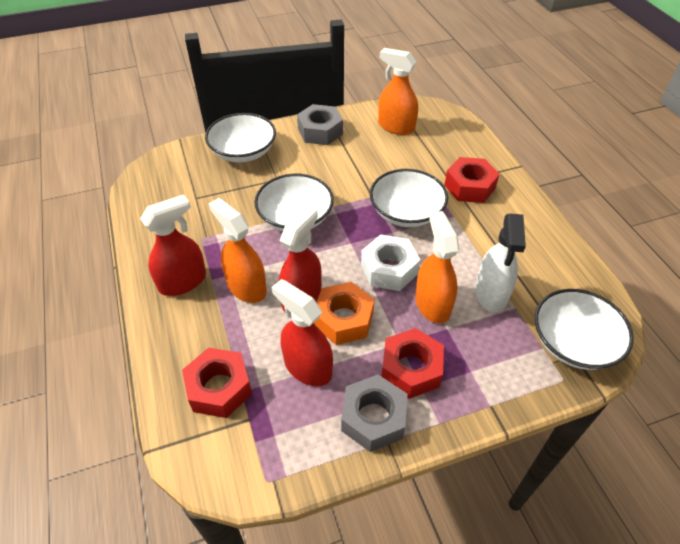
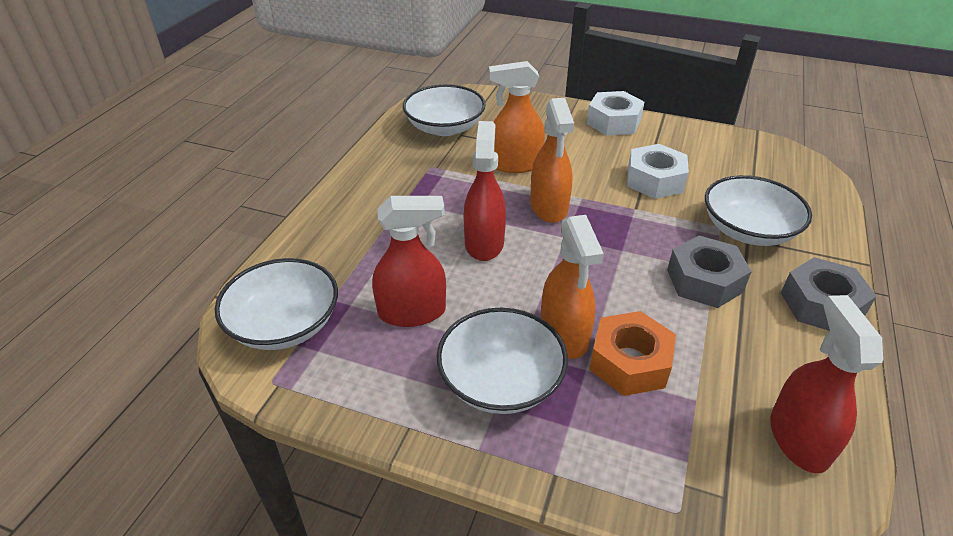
red nut: [182,347,252,418] [381,328,444,399] [444,157,500,203] = 3 -> none = 0
white nut: [361,235,420,291] = 1 -> [587,91,644,136] [627,144,689,199] = 2
white spray bottle: [475,214,526,312] = 1 -> none = 0

